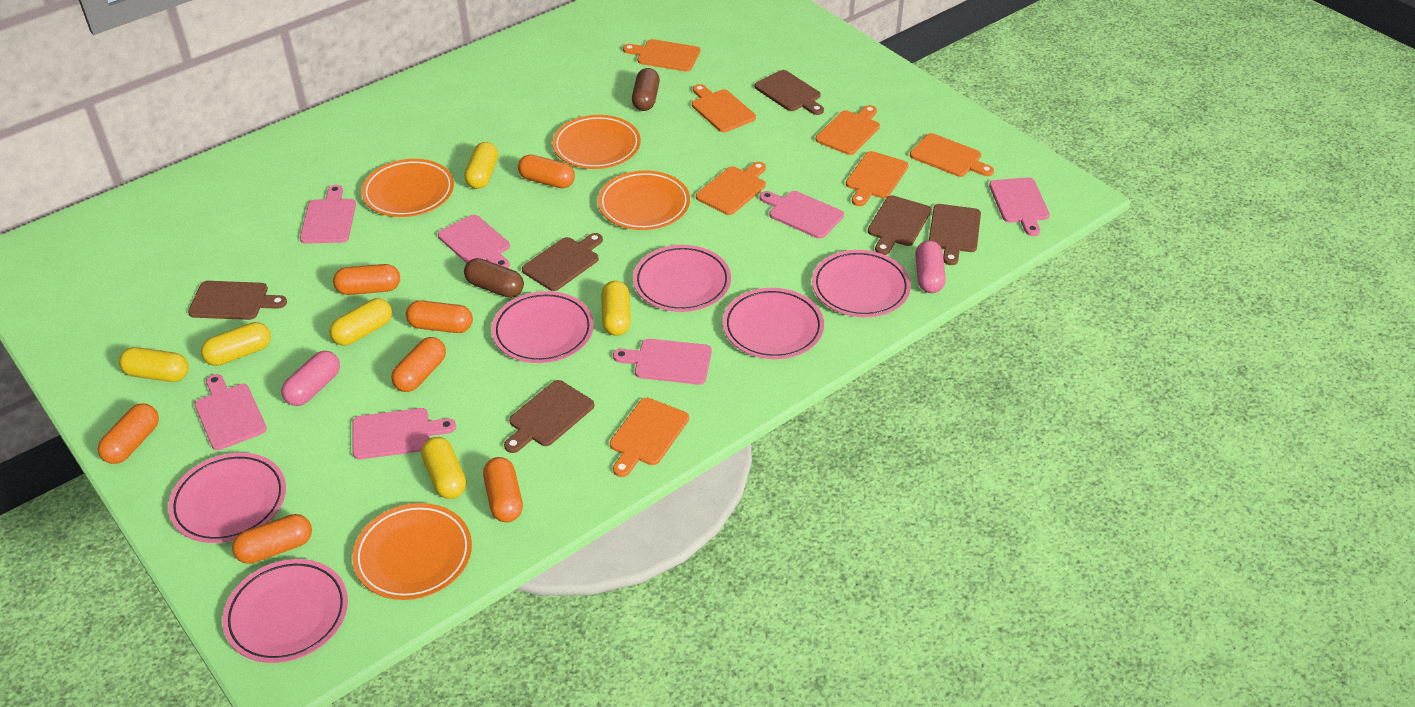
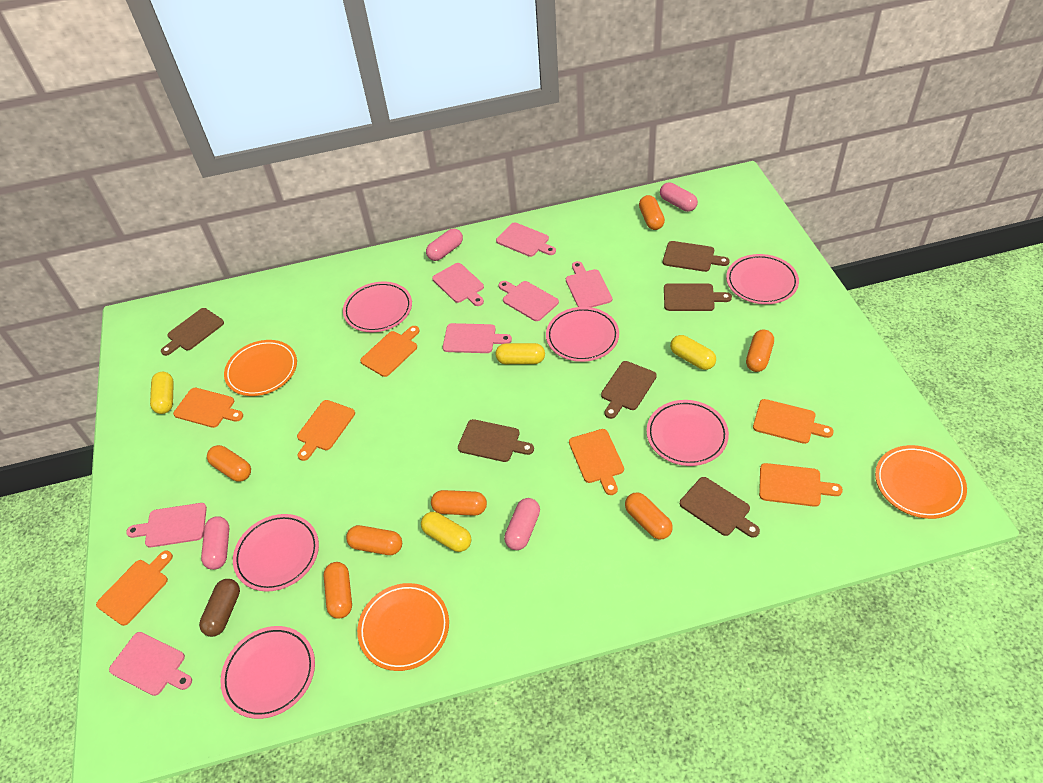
brown capsule: [464,258,524,298] [632,68,660,111] = 2 -> [199,579,240,637] = 1
orange plate: [352,503,472,600] [361,159,454,217] [552,115,641,169] [598,171,690,230] = 4 -> [224,340,297,396] [357,583,449,671] [875,445,967,519] = 3
pink capsule: [281,351,340,406] [915,241,946,293] = 2 -> [201,516,229,570] [426,229,463,261] [504,498,540,550] [660,182,698,212] = 4
yellow capsule: [119,347,188,382] [201,322,271,366] [329,298,392,346] [421,437,466,499] [464,142,498,189] [601,281,631,336] = 6 -> [150,372,174,414] [421,512,471,552] [495,343,545,364] [670,335,716,370] = 4

